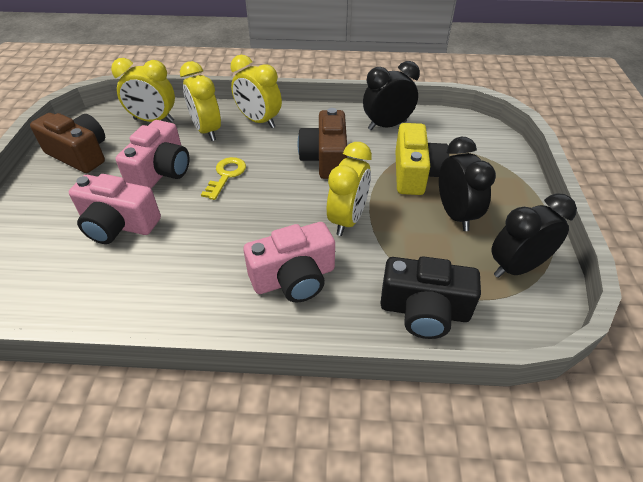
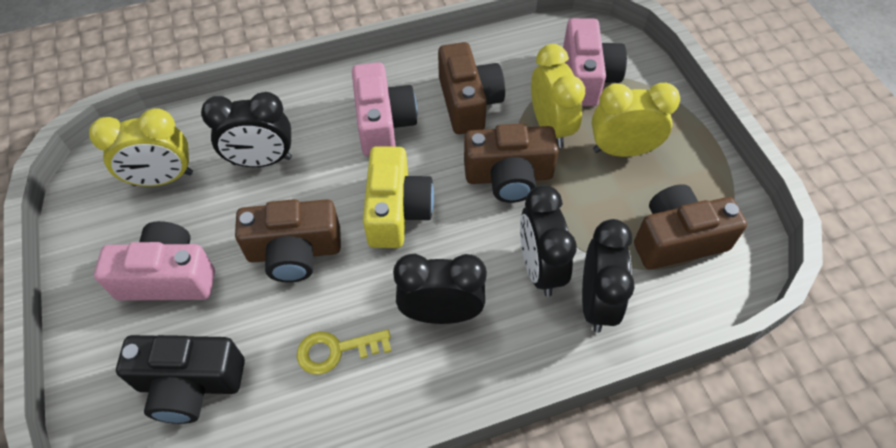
black clock: [363,61,420,130] [439,137,496,231] [491,193,577,278] = 3 -> [201,92,292,167] [393,254,487,324] [520,185,577,297] [582,219,635,333] = 4
brown camera: [30,113,105,173] [298,108,347,179] = 2 -> [235,199,341,283] [438,42,505,134] [464,124,559,203] [634,184,747,270] = 4
yellow clock: [111,58,175,122] [180,61,221,141] [230,55,282,128] [327,142,372,236] = 4 -> [89,108,193,186] [531,44,585,148] [592,83,680,157] = 3

